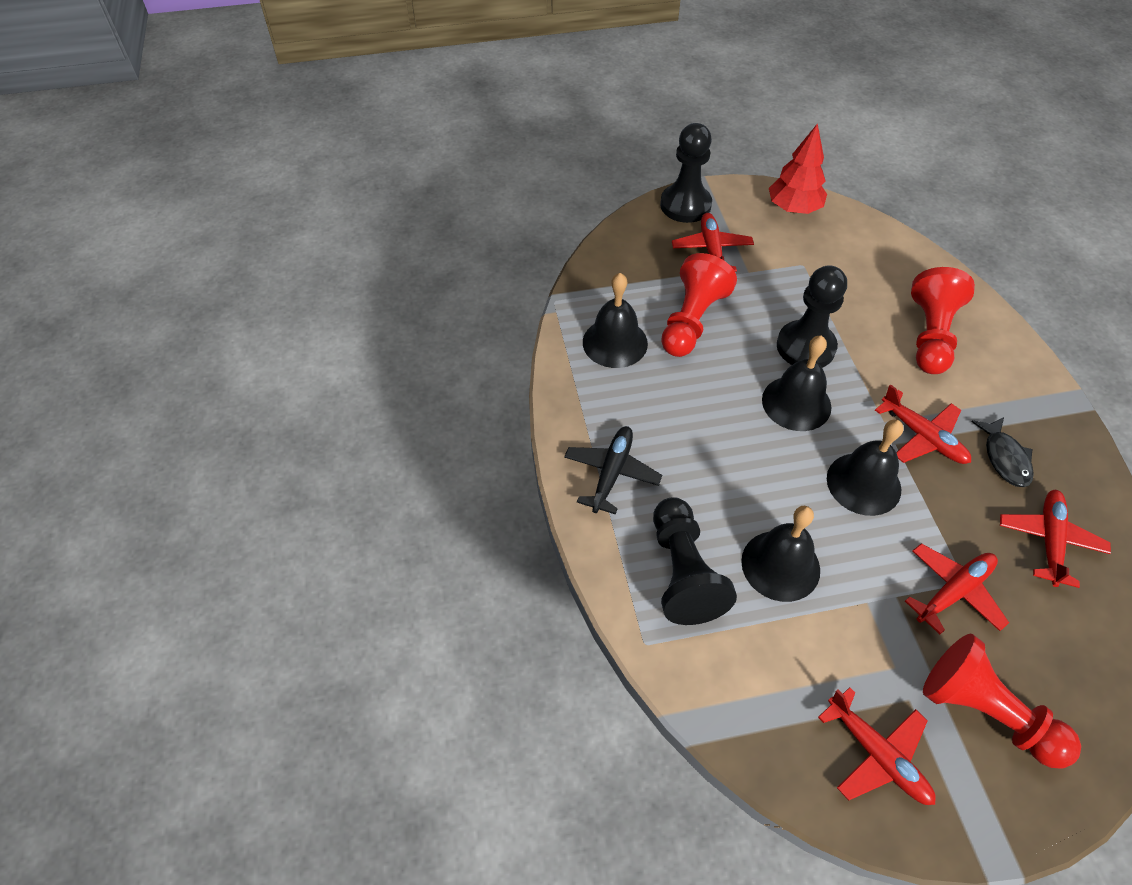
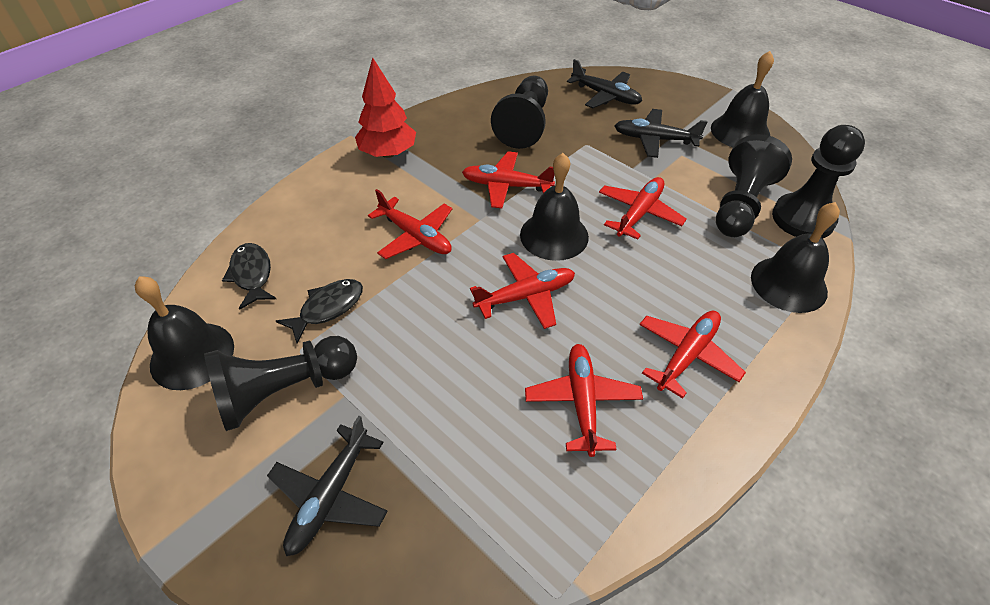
black fish: [972,417,1034,487] = 1 -> [222,243,276,310] [276,279,363,343] = 2
black pawn: [653,497,737,625] [660,123,712,223] [777,265,847,368] = 3 -> [204,336,357,431] [491,75,548,149] [716,134,792,237] [772,125,865,239] = 4
black plane: [564,426,662,515] = 1 -> [267,416,388,556] [567,59,642,108] [615,109,708,158] = 3
red pawn: [661,253,737,357] [911,267,975,374] [923,634,1081,769] = 3 -> none = 0
red plane: [672,213,754,272] [818,687,936,805] [875,384,971,464] [905,543,1009,635] [1000,490,1111,588] = 5 -> [368,189,452,259] [462,151,555,209] [470,253,575,329] [525,344,643,457] [599,177,687,240] [639,311,746,399] = 6

